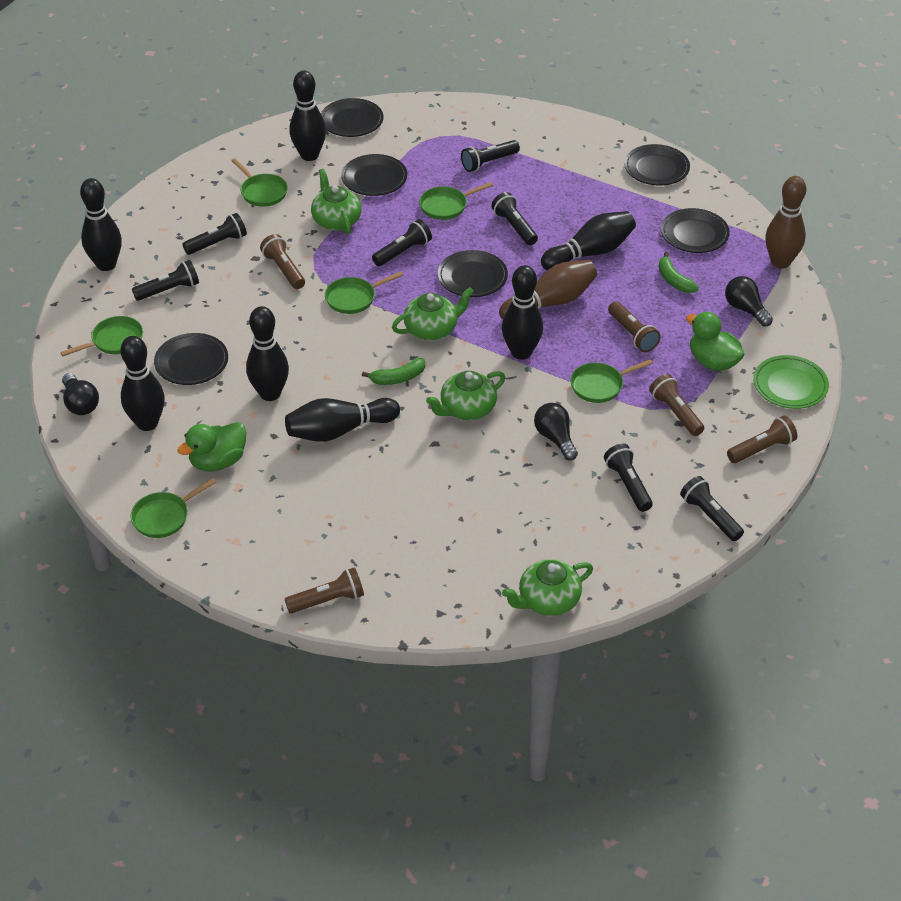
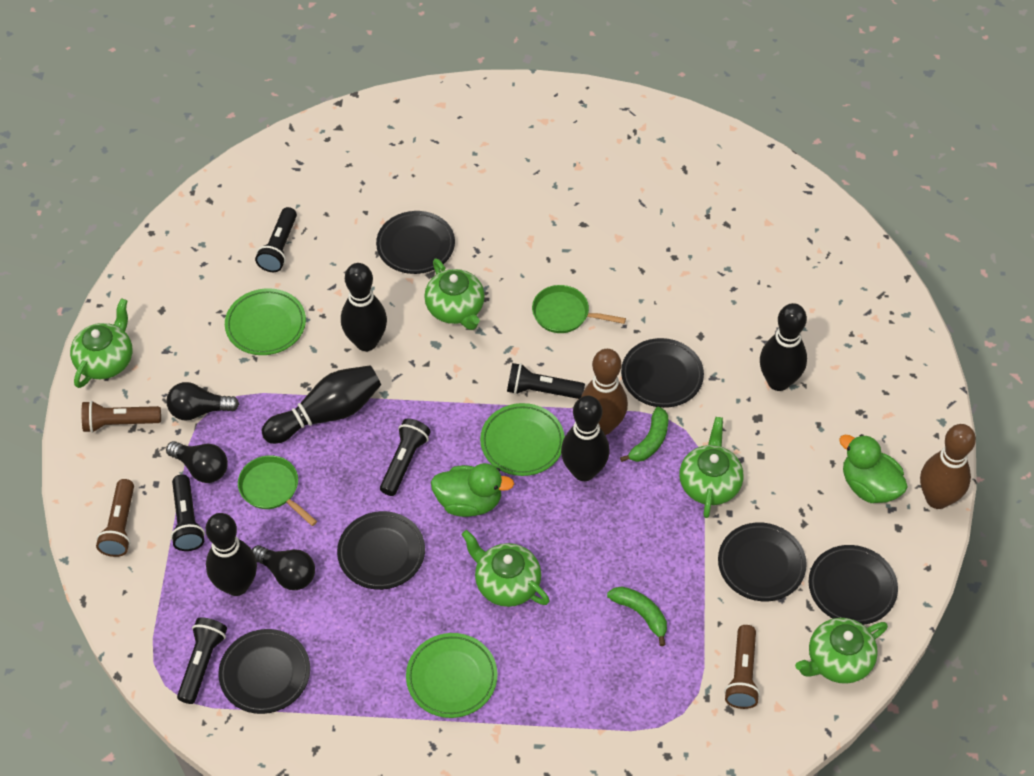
black bowling pin: [80,178,122,271] [120,336,165,431] [246,306,289,401] [285,398,400,442] [289,70,326,161] [502,265,543,360] [541,211,636,271] = 7 -> [206,513,257,596] [261,365,381,444] [341,263,387,351] [561,396,609,481] [760,303,807,391] = 5
black flashlight: [132,260,199,301] [182,213,247,255] [372,219,432,266] [461,140,520,172] [491,192,538,245] [604,444,653,512] [680,476,744,541] = 7 -> [171,474,205,551] [177,617,227,704] [255,207,297,272] [380,418,431,496] [507,363,585,399] = 5
brown flashlight: [260,234,305,289] [285,567,364,613] [608,301,661,352] [649,374,704,436] [727,416,797,463] = 5 -> [82,401,161,433] [96,479,134,557] [724,625,760,709] = 3
green pan: [60,316,143,356] [131,478,216,538] [231,158,288,207] [325,272,403,314] [419,182,494,220] [570,359,653,403] = 6 -> [238,455,317,526] [532,285,626,333] = 2
green plate: [753,355,829,409] = 1 -> [225,288,306,355] [406,633,498,718] [480,403,565,476] = 3
green teapot: [311,169,362,234] [392,287,474,341] [426,371,505,420] [502,559,593,616] = 4 -> [70,298,133,388] [424,258,485,330] [461,530,550,607] [679,417,743,518] [795,618,888,684] = 5

